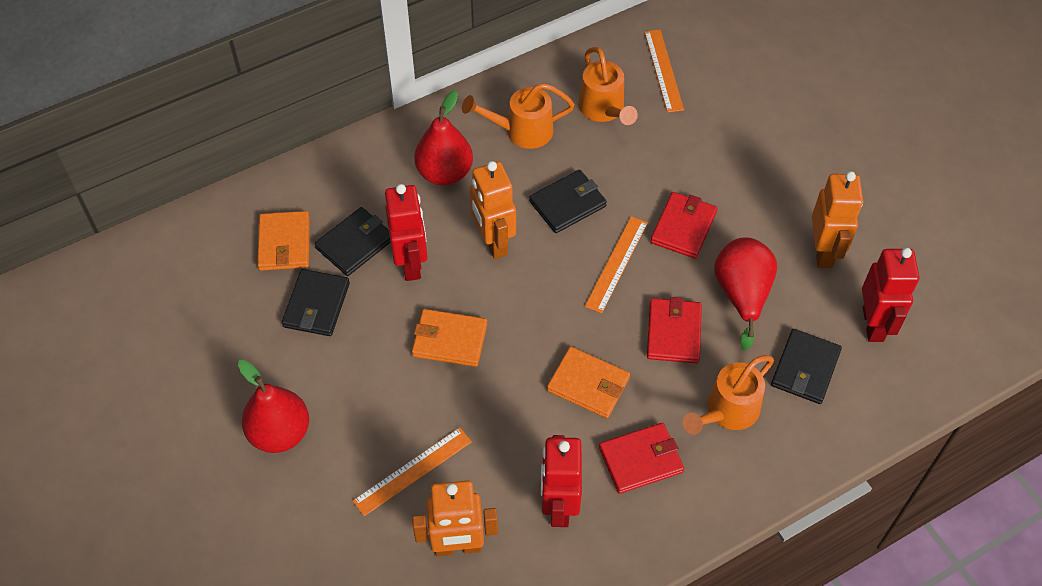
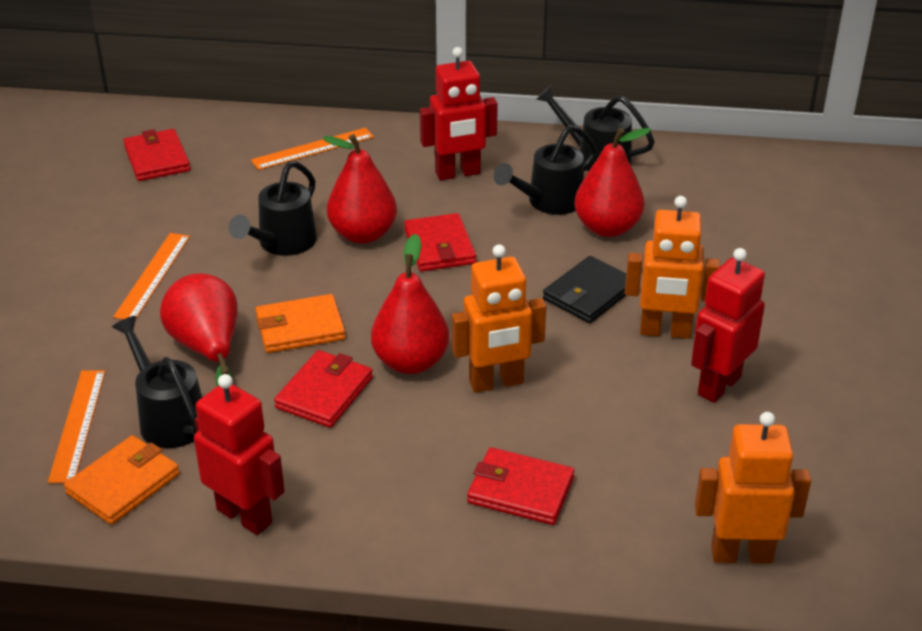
black wallet: [282,269,350,336] [315,207,391,276] [529,170,607,233] [771,329,842,404] = 4 -> [543,256,626,323] = 1
black watering can: none = 0 -> [112,316,202,448] [229,161,317,256] [494,125,597,215] [536,85,655,171] = 4
orange wallet: [257,211,310,271] [412,309,487,367] [547,346,630,418] = 3 -> [64,435,180,525] [256,294,346,353] = 2
orange watering can: [462,83,575,149] [578,47,638,125] [683,355,774,435] = 3 -> none = 0
red pear: [238,360,309,453] [414,90,473,185] [714,237,777,351] = 3 -> [160,273,237,386] [322,134,397,244] [371,234,449,374] [574,128,651,237] = 4
red wallet: [599,423,684,494] [647,297,702,364] [650,192,717,259] = 3 -> [123,129,190,181] [274,350,373,428] [404,213,476,271] [467,447,574,525] = 4

